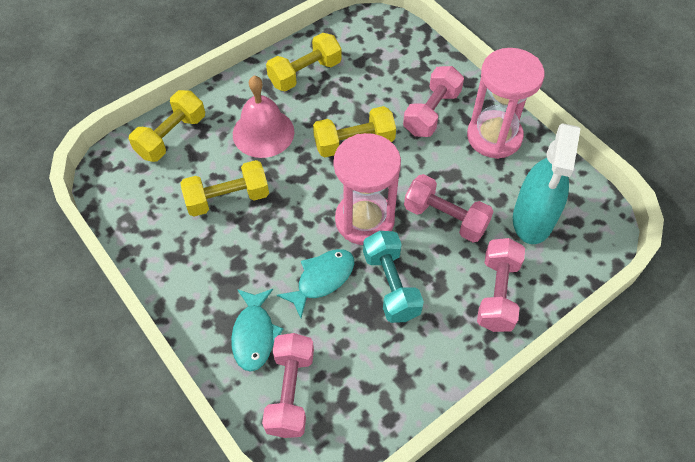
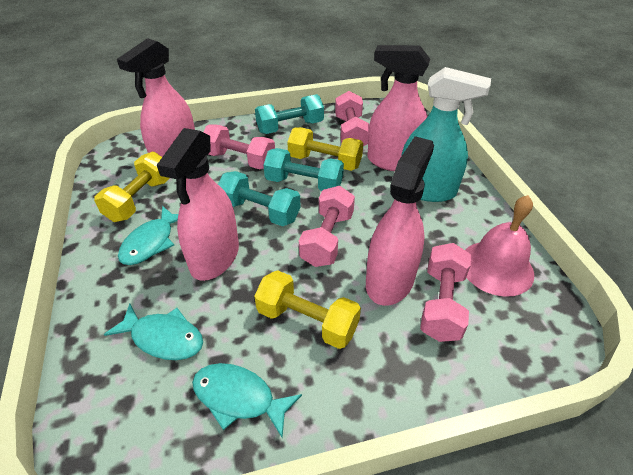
pink hourglass: [333,133,401,245] [467,48,545,159] = 2 -> none = 0
pink spray bottle: none = 0 -> [117,38,195,157] [157,128,239,281] [366,136,434,306] [367,45,430,171] = 4
turquoise dumbbell: [363,231,424,323] = 1 -> [218,171,301,226] [255,94,324,134] [264,148,344,191] = 3
turquoise fish: [231,289,283,372] [277,249,354,318] = 2 -> [104,303,203,360] [118,206,178,265] [192,363,302,438] = 3
yellow dumbbell: [129,90,205,162] [180,160,269,217] [266,33,342,92] [313,106,396,157] = 4 -> [94,152,170,222] [254,270,361,349] [287,127,363,171] = 3

